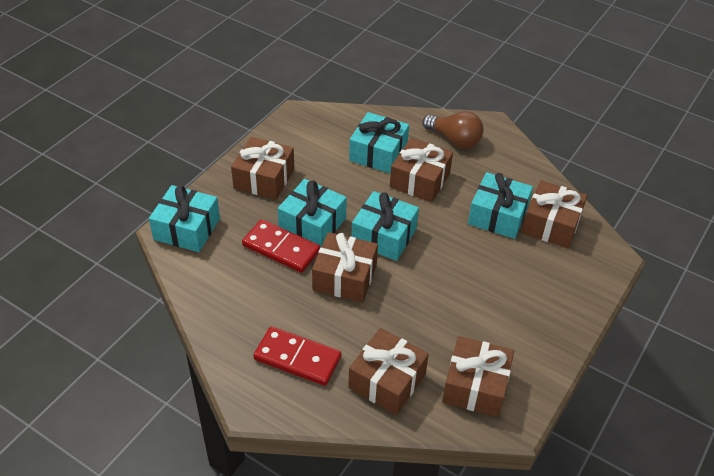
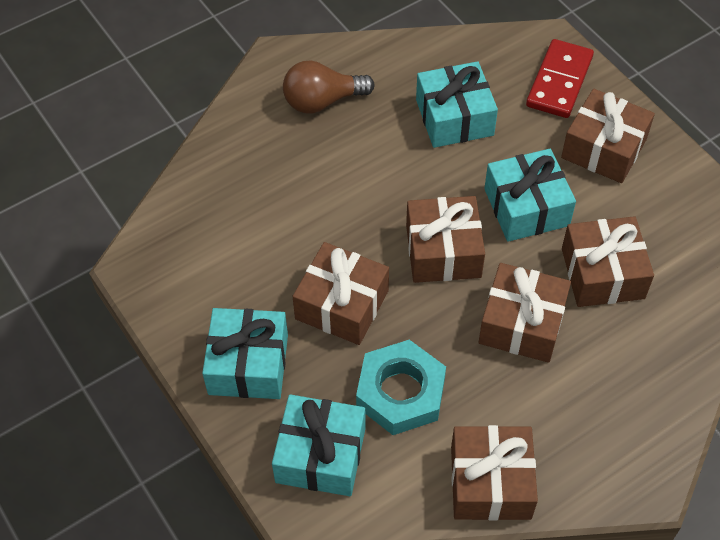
red domino: [242,219,320,273] [253,326,341,386] = 2 -> [526,39,594,118] = 1
turquoise gift: [149,185,220,252] [278,179,347,248] [349,112,409,174] [351,191,419,261] [468,172,533,239] = 5 -> [202,308,288,399] [272,394,366,496] [416,61,498,148] [484,149,576,242] = 4
turquoise nut: none = 0 -> [356,340,446,435] = 1

